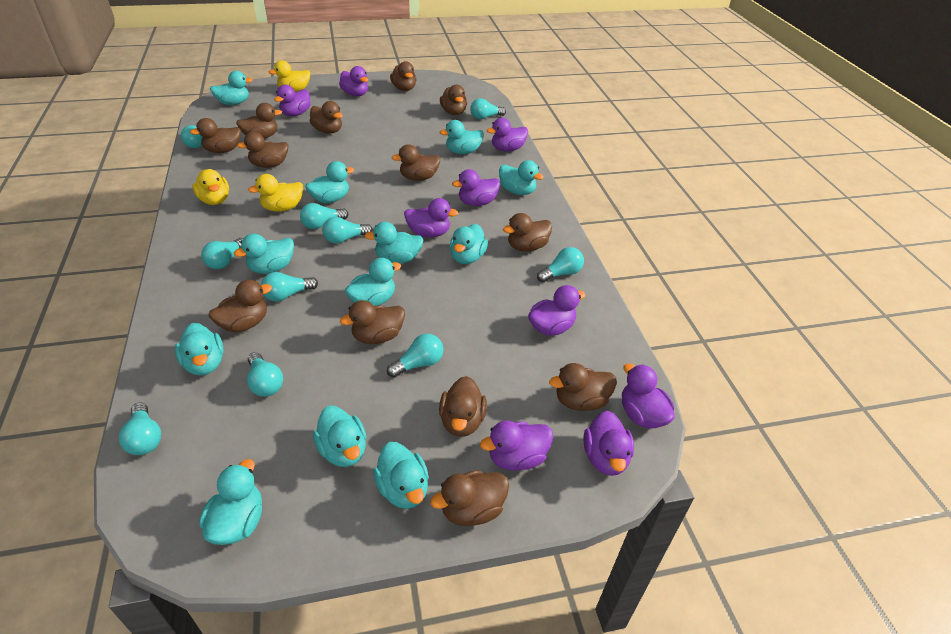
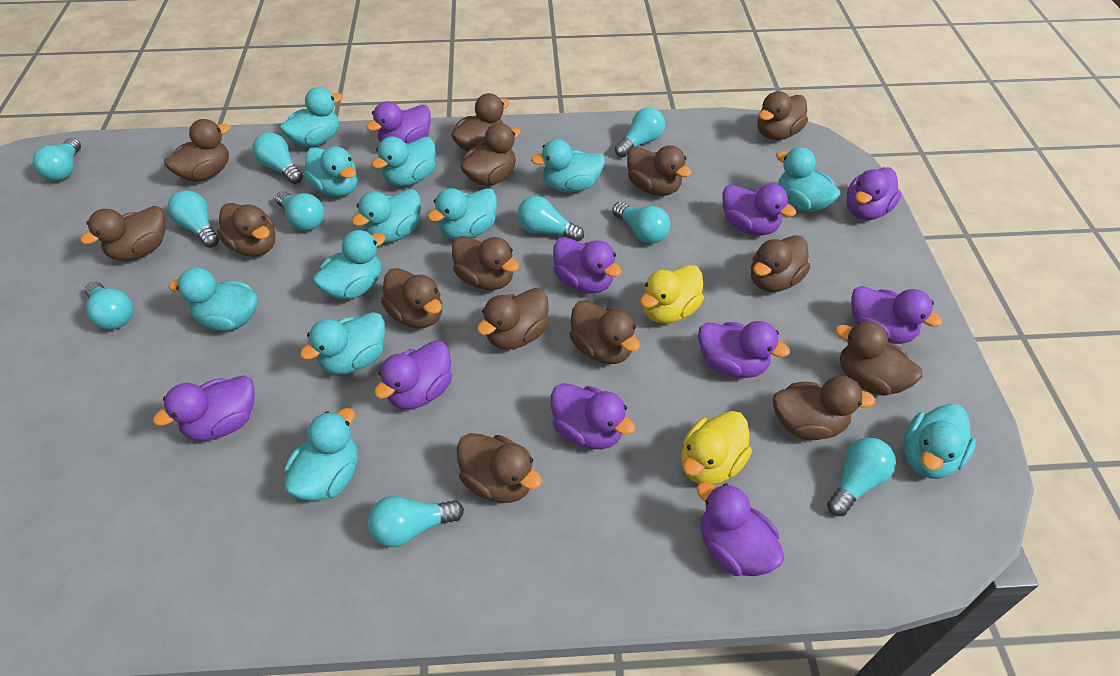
brown duck: [190,118,241,153] [209,279,272,332] [236,103,282,139] [237,132,288,168] [310,101,343,134] [340,300,405,344] [390,61,417,91] [392,144,440,181] [430,470,509,526] [439,376,487,437] [440,85,467,115] [503,213,552,252] [549,363,617,411] = 13 -> [80,206,165,261] [164,119,231,182] [217,203,276,257] [381,268,442,328] [451,93,510,152] [452,236,520,290] [457,433,542,503] [460,123,521,186] [477,288,549,349] [569,300,640,364] [627,145,692,196] [751,235,810,292] [757,91,808,140] [773,376,875,440] [835,321,922,396] = 15
purple duck: [274,85,311,116] [339,66,368,96] [404,198,459,237] [452,169,500,206] [480,420,553,470] [487,118,528,152] [528,285,586,336] [584,411,634,476] [622,363,675,429] = 9 -> [153,375,255,441] [366,101,431,144] [374,341,452,409] [551,383,636,449] [553,237,622,294] [696,482,785,576] [698,321,790,378] [722,184,796,236] [846,167,901,220] [851,286,943,344] = 10
yellow duck: [192,169,229,205] [248,174,303,212] [268,60,310,92] = 3 -> [640,265,704,324] [681,411,752,485] = 2

